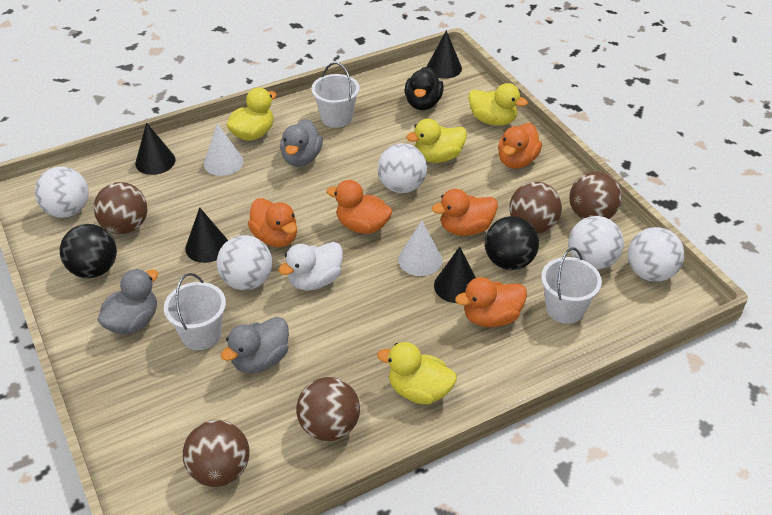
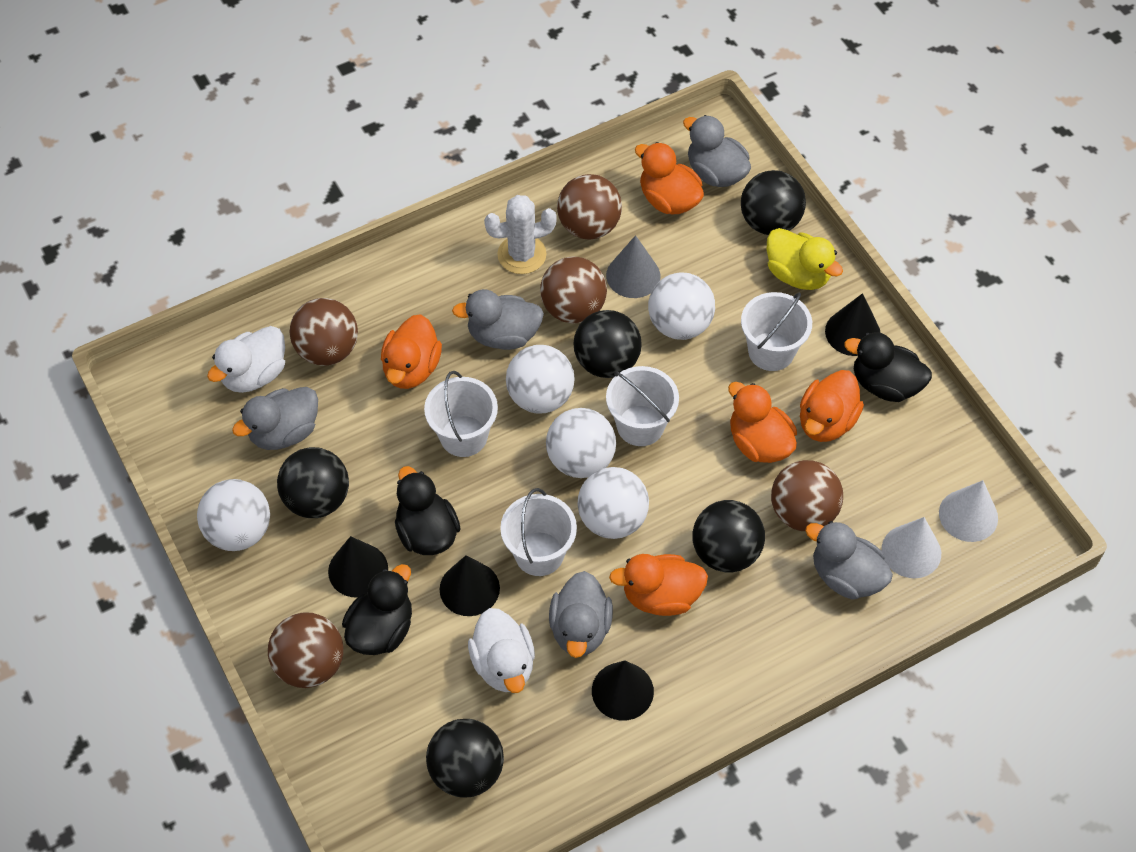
black ball: [60,224,117,278] [485,216,539,270] = 2 -> [277,447,349,518] [426,719,504,798] [573,310,642,378] [692,500,765,572] [741,170,806,235] = 5
black duck: [405,66,444,110] = 1 -> [342,564,412,655] [395,466,461,555] [844,332,932,402] = 3
grey cone: none = 0 -> [606,235,660,298] = 1
grey duck: [97,269,158,335] [221,317,289,373] [280,119,323,167] = 3 -> [232,387,318,450] [452,289,544,350] [549,571,613,658] [683,115,751,187] [805,521,893,600] = 5
white bucket: [164,273,226,350] [311,62,360,128] [541,247,602,324] = 3 -> [424,371,498,457] [500,488,577,576] [606,366,679,446] [741,292,812,371] = 4
white cactus: none = 0 -> [484,195,557,274] = 1
white duck: [278,242,343,291] = 1 -> [207,326,285,393] [468,608,535,693] = 2
yellow duck: [227,88,277,141] [377,342,457,404] [406,118,467,163] [468,83,528,126] = 4 -> [767,228,843,290] = 1

